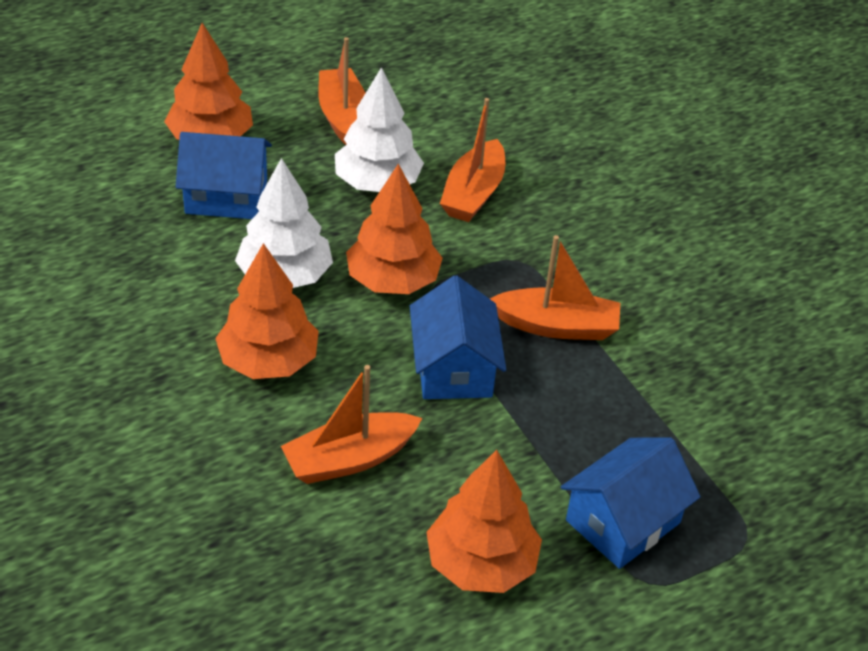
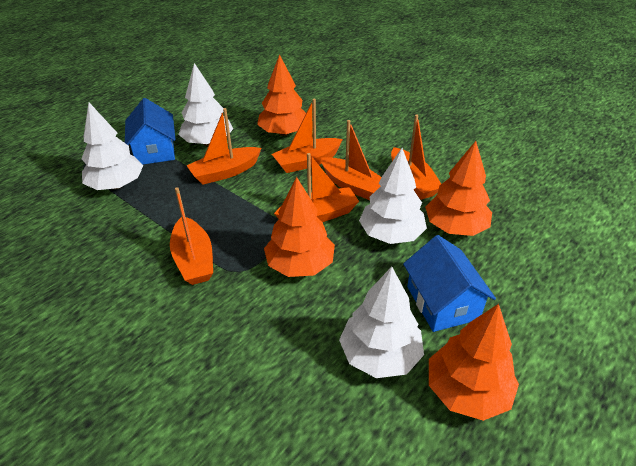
blue house: [176,132,272,219] [410,275,506,399] [561,437,701,569] = 3 -> [125,98,176,165] [403,235,496,332] = 2
orange boat: [281,365,422,484] [319,37,365,145] [440,98,505,222] [490,235,620,340] = 4 -> [170,187,213,285] [186,108,262,184] [272,99,343,173] [274,153,359,222] [321,120,381,200] [391,114,441,200] = 6
white tree: [235,158,333,288] [335,67,424,192] = 2 -> [81,103,143,190] [178,63,233,146] [339,267,424,378] [359,148,427,244] = 4

